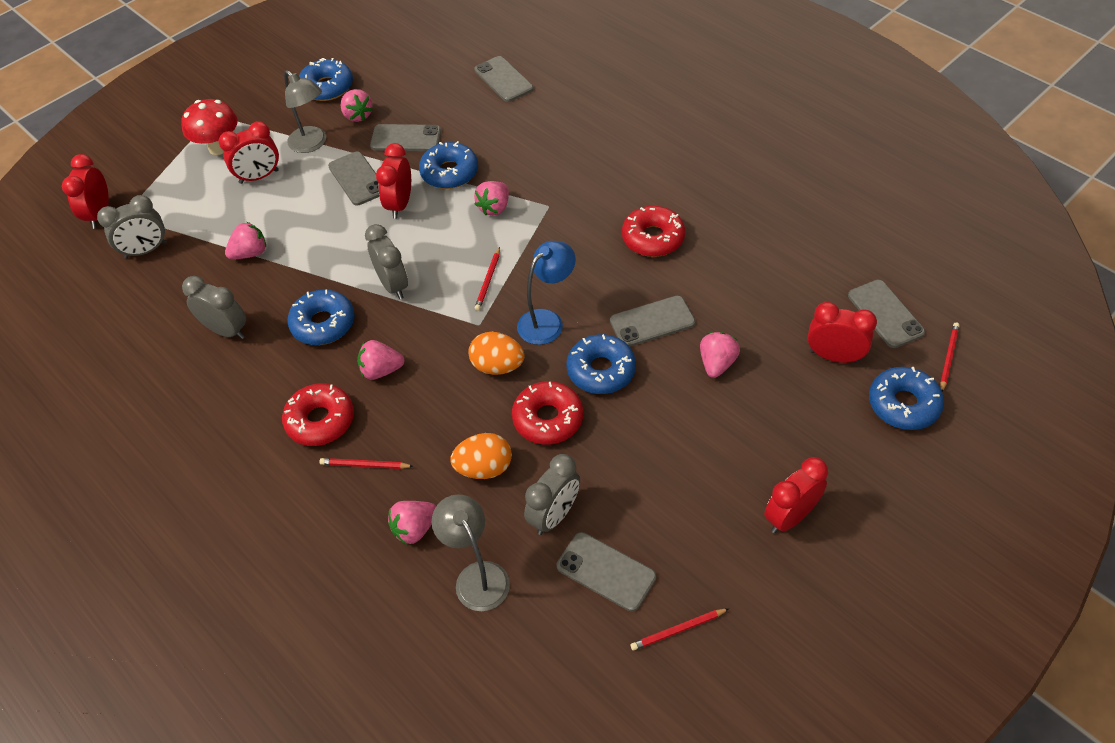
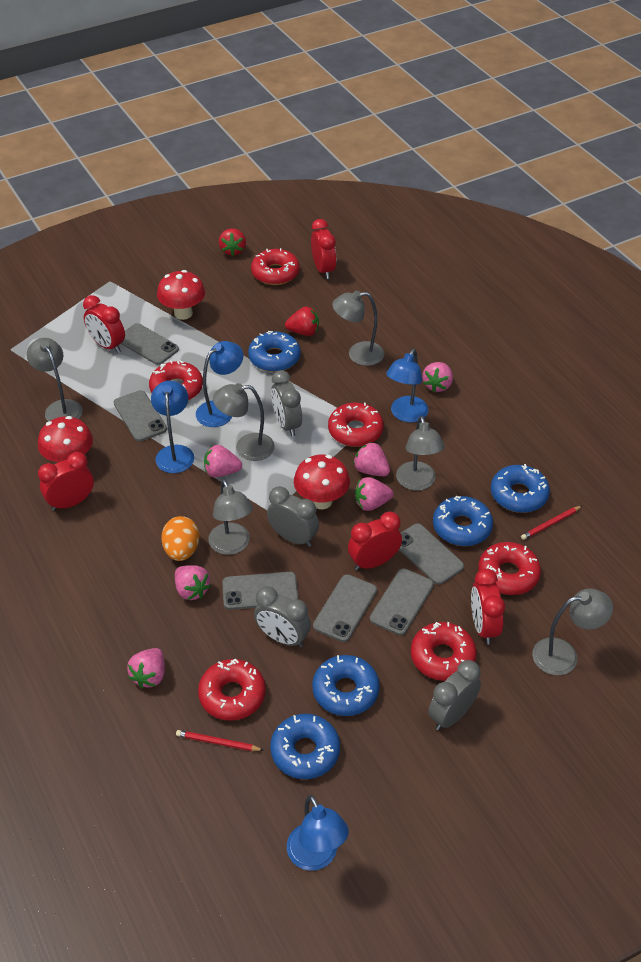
blue lamp: [517,241,576,345] = 1 -> [151,381,194,473] [196,341,243,427] [287,795,349,871] [386,349,428,422] = 4
grey lamp: [284,70,326,153] [432,494,510,611] = 2 -> [26,338,83,421] [208,479,253,555] [213,383,275,461] [332,291,384,366] [396,416,445,491] [532,589,613,675] = 6
orange egg: [450,433,512,479] [468,332,524,375] = 2 -> [161,516,199,561] = 1
red donut: [282,383,354,446] [512,381,583,445] [622,206,685,257] = 3 -> [149,360,203,400] [198,659,266,721] [251,248,300,285] [328,402,384,447] [411,622,477,681] [478,542,541,595] = 6
red mushroom: [181,99,237,155] = 1 -> [38,416,93,462] [157,270,205,320] [294,455,350,509] = 3
red pencil: [319,458,413,469] [475,247,500,311] [630,608,729,651] [940,323,960,392] = 4 -> [176,730,263,751] [521,506,582,540] = 2
red strawberry: none = 0 -> [219,228,246,256] [285,307,319,336] = 2

